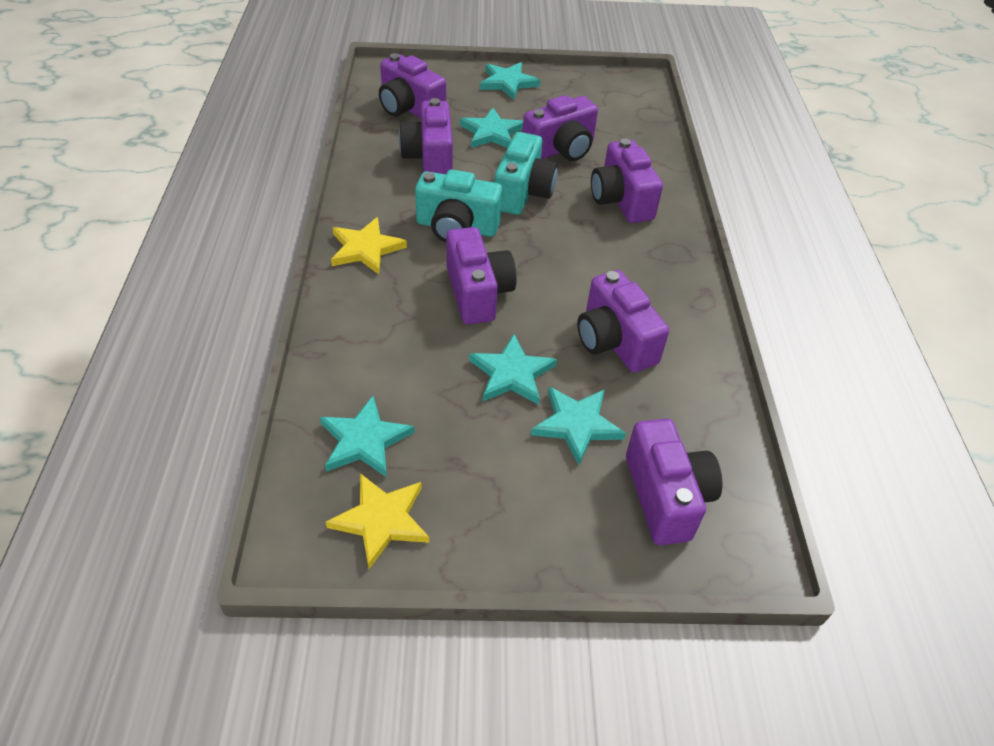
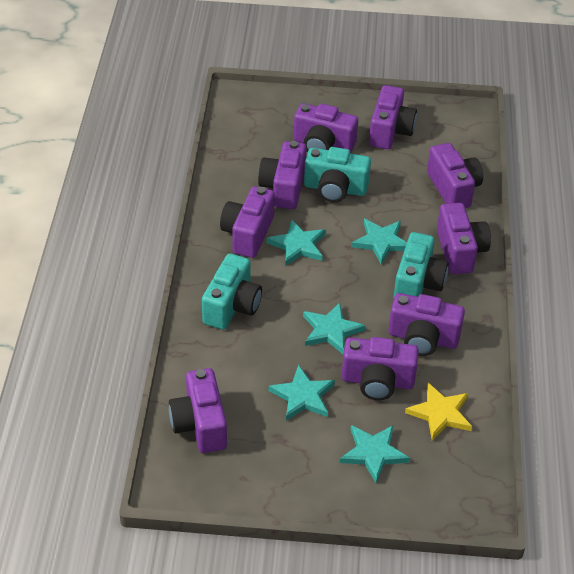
purple camera: [379,53,446,118] [399,98,453,174] [446,227,516,324] [523,95,598,161] [577,270,669,373] [591,138,663,223] [626,419,722,545] = 7 -> [169,368,227,453] [220,186,275,258] [258,141,307,209] [294,103,358,153] [342,337,419,400] [369,85,417,149] [388,293,465,356] [427,143,483,208] [437,203,491,274] = 9
turquoise camera: [415,169,503,242] [494,132,558,215] = 2 -> [202,254,262,330] [304,147,371,202] [394,232,449,297] = 3
yellow star: [326,473,429,569] [331,217,407,274] = 2 -> [405,383,472,440] = 1

